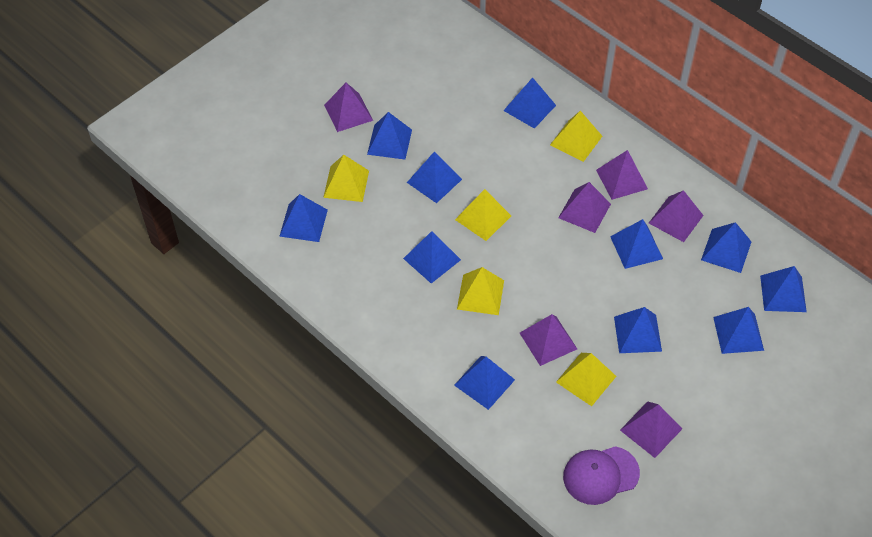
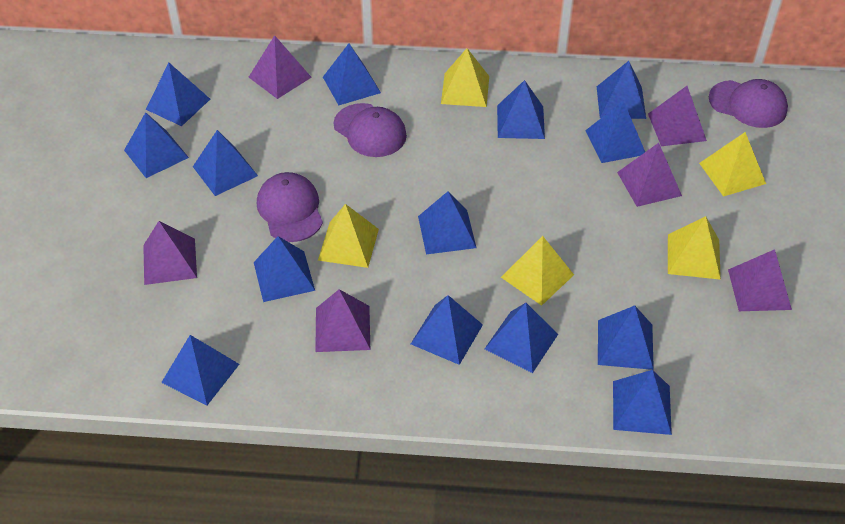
blue pyramid: [279,194,328,242] [367,112,412,160] [403,231,461,283] [407,151,462,203] [454,356,515,410] [503,77,556,129] [610,219,663,269] [614,307,662,353] [701,222,752,273] [713,307,764,354] [760,266,807,312] = 11 -> [124,112,189,178] [146,63,210,126] [161,335,239,405] [193,130,258,196] [254,236,315,302] [323,44,381,105] [411,295,483,365] [418,191,477,254] [485,303,558,373] [497,80,545,139] [585,101,645,163] [597,61,646,119] [598,306,654,370] [613,370,672,435] = 14
purple cap: [563,446,640,505] = 1 -> [257,172,323,242] [333,103,407,157] [709,79,788,128] = 3

